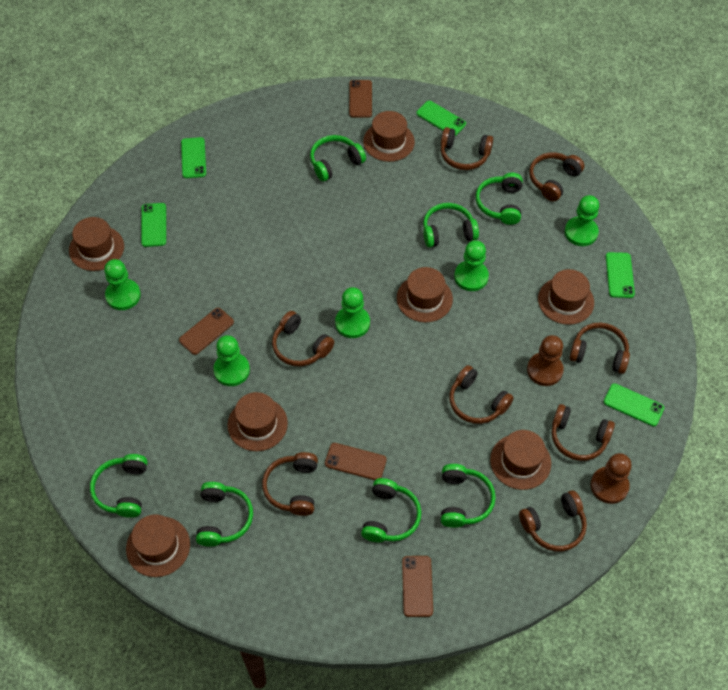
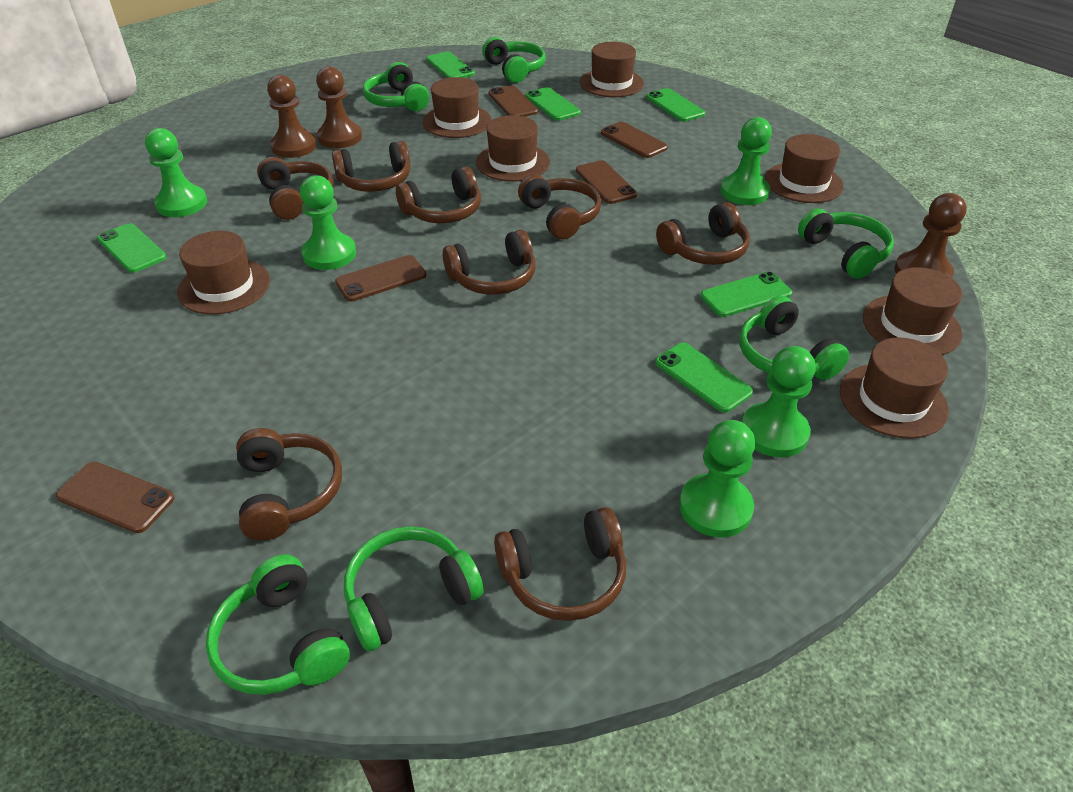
brown pawn: [527,335,564,386] [591,453,632,504] = 2 -> [267,75,317,158] [316,66,362,148] [894,193,967,278] = 3
brown phone: [179,308,234,355] [325,443,387,480] [349,80,372,118] [402,556,433,617] = 4 -> [56,462,175,533] [335,255,426,302] [488,85,538,117] [576,160,637,204] [601,122,668,158] = 5
green headphones: [90,454,148,518] [196,482,253,547] [310,135,366,182] [361,478,421,542] [423,203,479,247] [441,464,496,528] [476,173,523,225] = 7 -> [206,554,350,695] [344,526,484,651] [363,62,429,111] [482,37,546,83] [739,296,849,380] [798,208,894,279] = 6
green phone: [141,203,166,247] [181,137,206,178] [416,101,466,136] [604,383,664,426] [606,252,635,298] = 5 -> [97,223,166,273] [426,51,475,78] [525,87,581,121] [646,88,705,122] [655,342,753,413] [700,271,792,317] = 6

